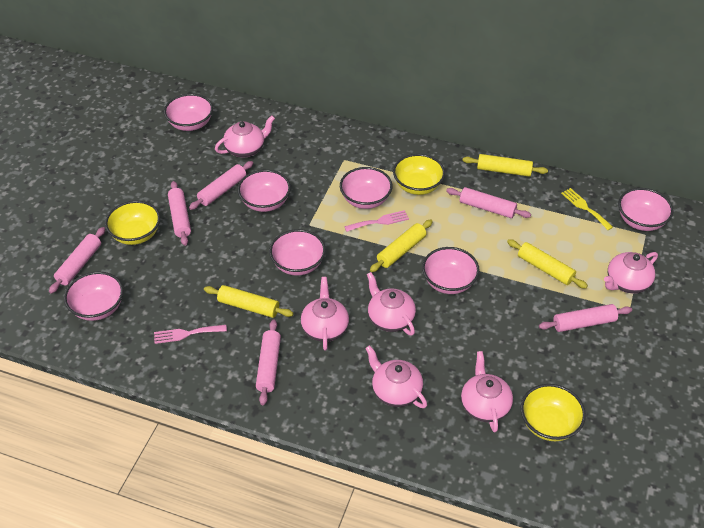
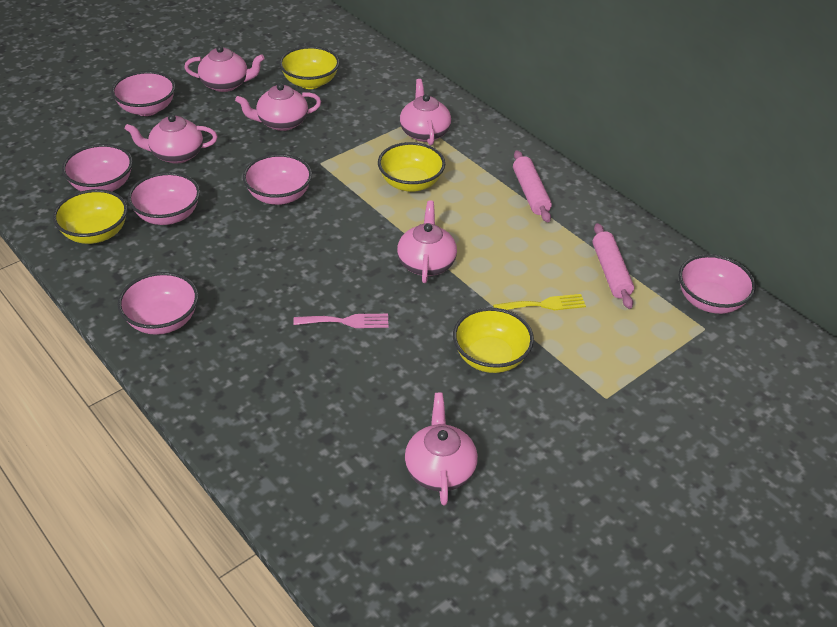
pink bowl: [64,271,124,321] [164,94,213,131] [237,170,291,212] [269,229,326,276] [340,167,393,209] [422,247,480,294] [618,188,674,231] = 7 -> [62,144,133,191] [111,71,175,116] [118,272,198,335] [128,172,200,225] [243,154,312,205] [679,254,756,314] = 6
pink fork: [154,325,227,344] [344,210,409,232] = 2 -> [293,314,389,328] = 1
pink rolling pin: [49,227,105,294] [168,181,191,246] [189,161,253,210] [256,319,281,405] [446,187,531,218] [539,304,632,332] = 6 -> [513,150,552,223] [593,223,634,309] = 2
yellow bowl: [105,201,160,245] [393,154,445,195] [520,384,586,441] = 3 -> [53,189,128,244] [279,46,340,89] [378,142,445,192] [453,308,534,373] = 4
yellow rolling pin: [204,285,294,318] [370,220,433,272] [462,154,548,177] [507,239,588,289] = 4 -> none = 0

